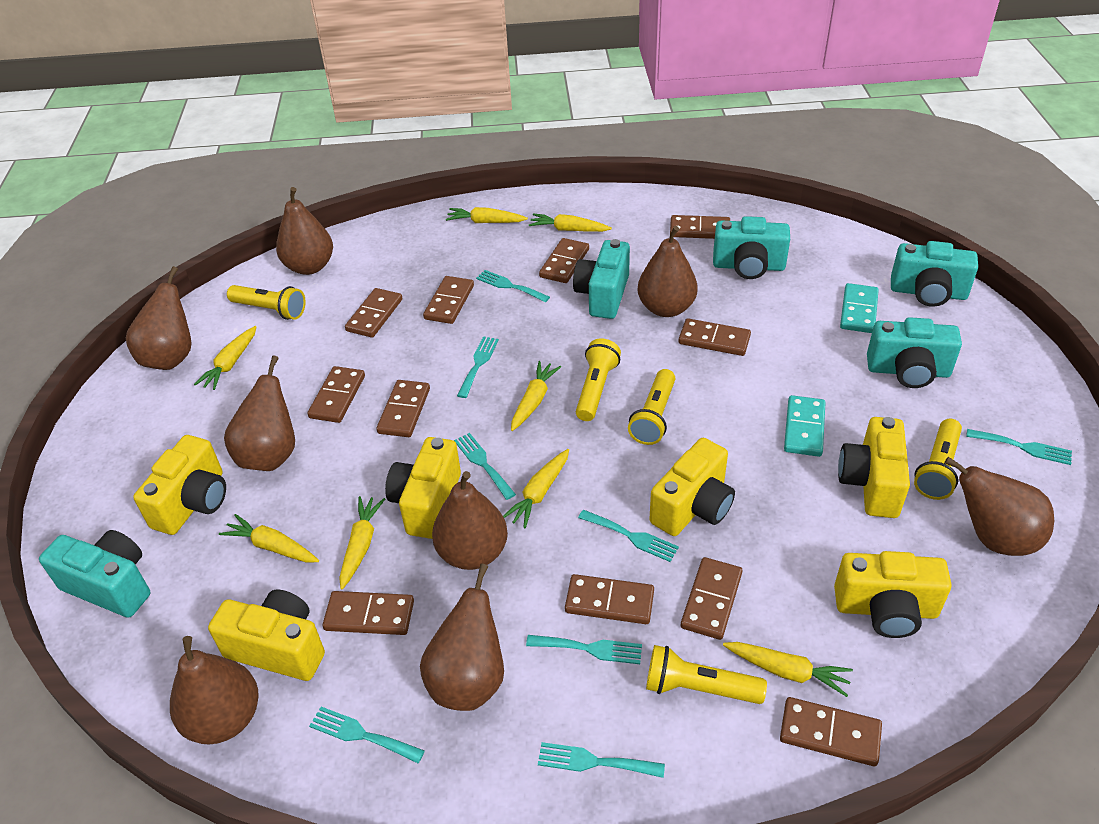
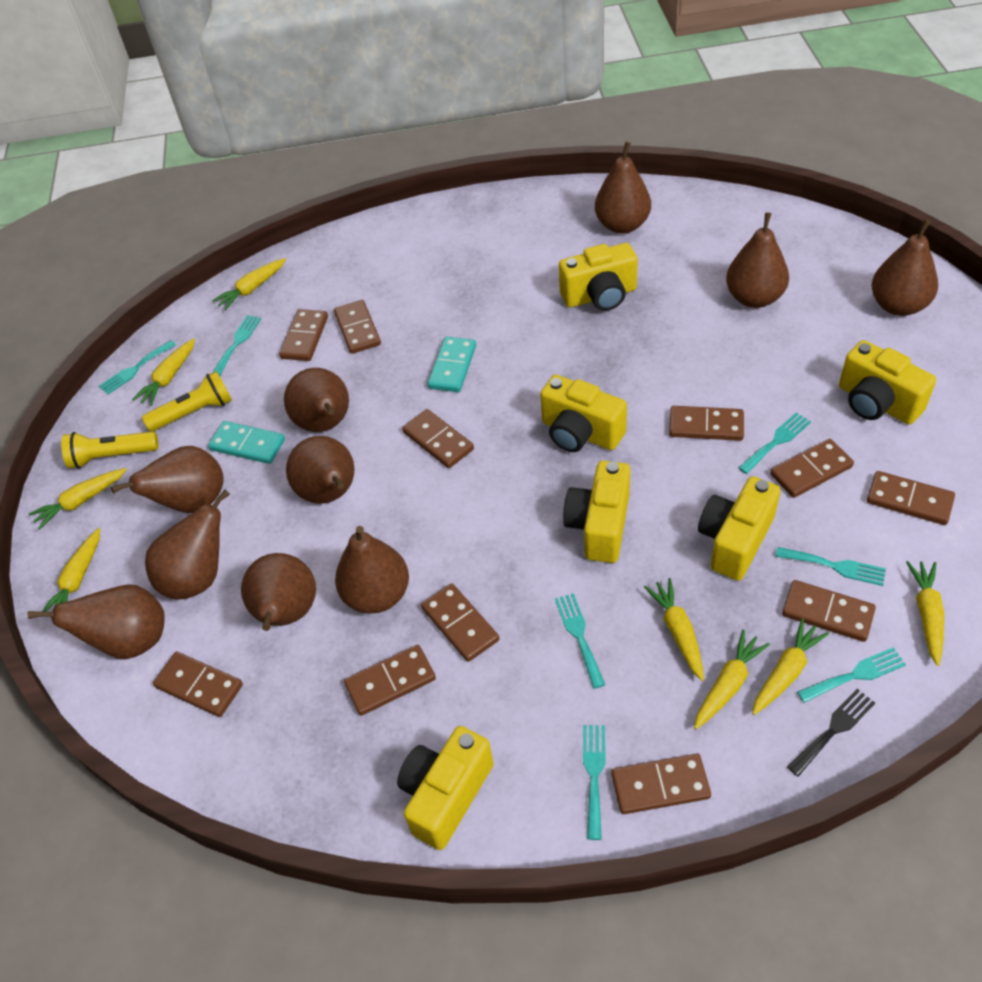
black fork: none = 0 -> [787,689,875,777] = 1
brown pear: [126,266,192,370] [170,636,258,745] [224,355,295,471] [276,187,333,275] [420,563,504,711] [432,471,508,570] [637,226,698,317] [944,457,1054,556] = 8 -> [28,584,165,659] [111,446,223,513] [145,490,230,600] [241,553,316,631] [284,368,349,432] [286,436,355,504] [335,526,409,614] [595,142,651,234] [726,212,789,308] [872,219,938,316] = 10
turquoise camera: [39,530,150,618] [573,239,630,319] [713,216,790,279] [867,317,962,388] [891,241,978,307] = 5 -> none = 0
turquoise fork: [309,707,425,763] [454,433,516,500] [457,336,499,398] [476,270,550,302] [526,635,642,664] [538,742,665,778] [578,510,679,562] [966,429,1072,465] = 8 -> [99,340,176,395] [212,315,261,376] [555,593,605,689] [583,725,605,840] [739,412,811,474] [775,547,886,586] [797,647,906,703] = 7
yellow flashlight: [227,285,306,320] [576,338,621,421] [628,369,675,445] [646,645,767,704] [914,418,962,500] = 5 -> [61,431,158,469] [142,371,232,432] = 2

